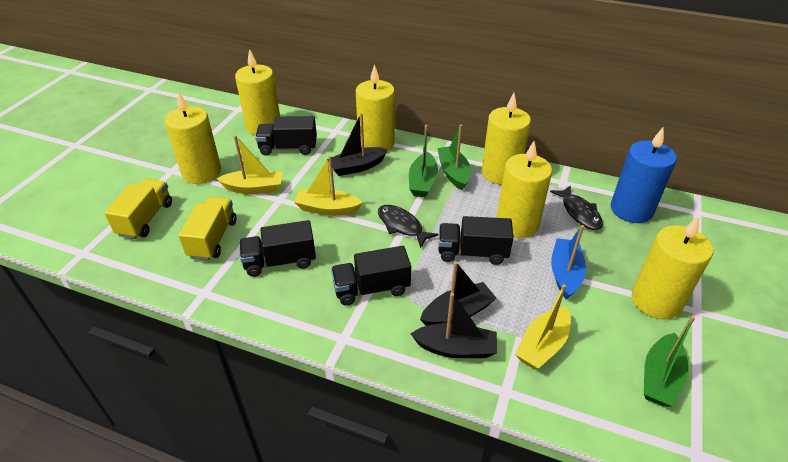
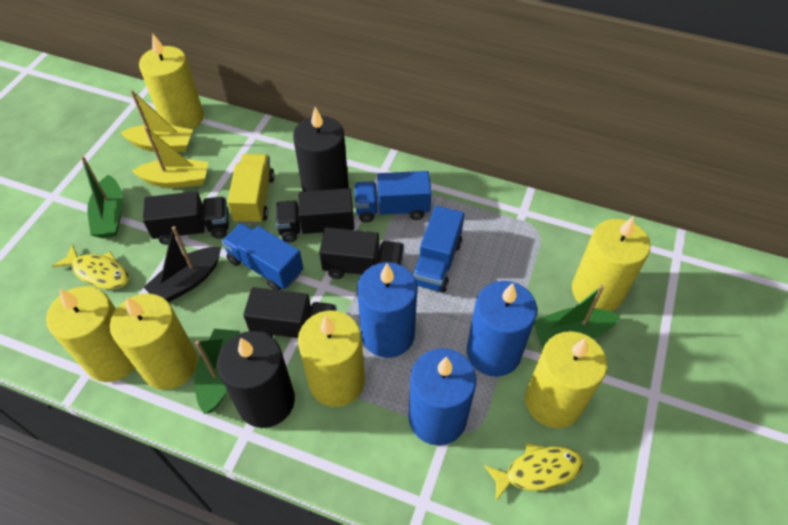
black boat: [328,113,388,176] [411,293,497,358] [420,261,496,326] = 3 -> [144,226,221,302] = 1
black candle: none = 0 -> [217,331,295,428] [293,107,349,192] = 2
black fish: [378,205,438,248] [550,185,603,230] = 2 -> none = 0
blue boat: [551,225,586,299] = 1 -> none = 0
blue candle: [611,128,677,223] = 1 -> [357,262,417,358] [409,348,476,445] [467,281,537,377] = 3
blue truck: none = 0 -> [222,223,303,290] [354,171,432,223] [412,206,464,293] = 3
yellow boat: [217,135,283,194] [294,156,363,216] [515,284,571,370] = 3 -> [120,90,193,152] [132,126,208,188] = 2
yellow fish: none = 0 -> [53,244,129,289] [484,443,583,501] = 2
yellow truck: [104,179,172,239] [178,197,236,261] = 2 -> [227,154,275,224] = 1

